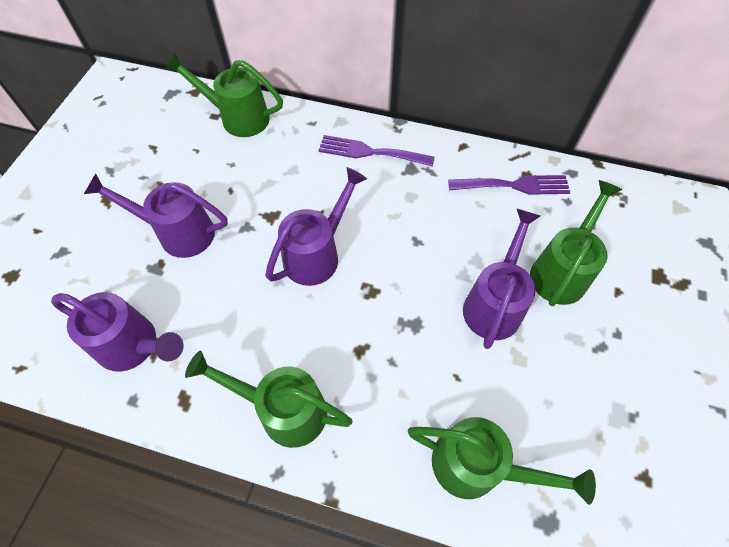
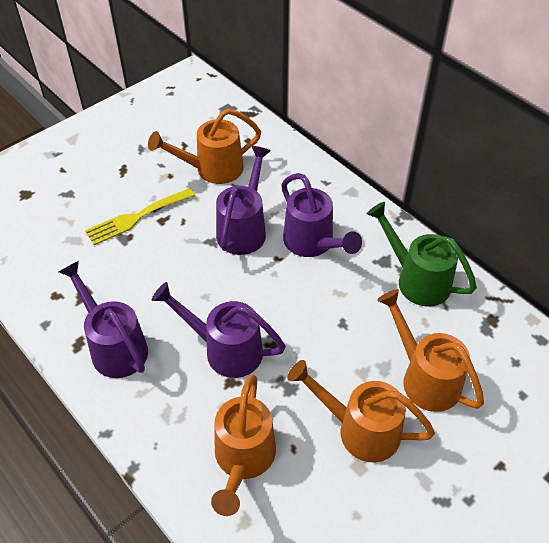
green watering can: [165,53,283,137] [185,351,353,448] [408,417,596,505] [530,180,622,306] = 4 -> [367,202,477,307] = 1
orange watering can: none = 0 -> [148,108,261,184] [211,374,276,516] [287,360,435,462] [377,289,484,412] = 4
purple fork: [318,135,434,166] [448,175,570,195] = 2 -> none = 0
yellow fork: none = 0 -> [85,188,196,245] = 1

